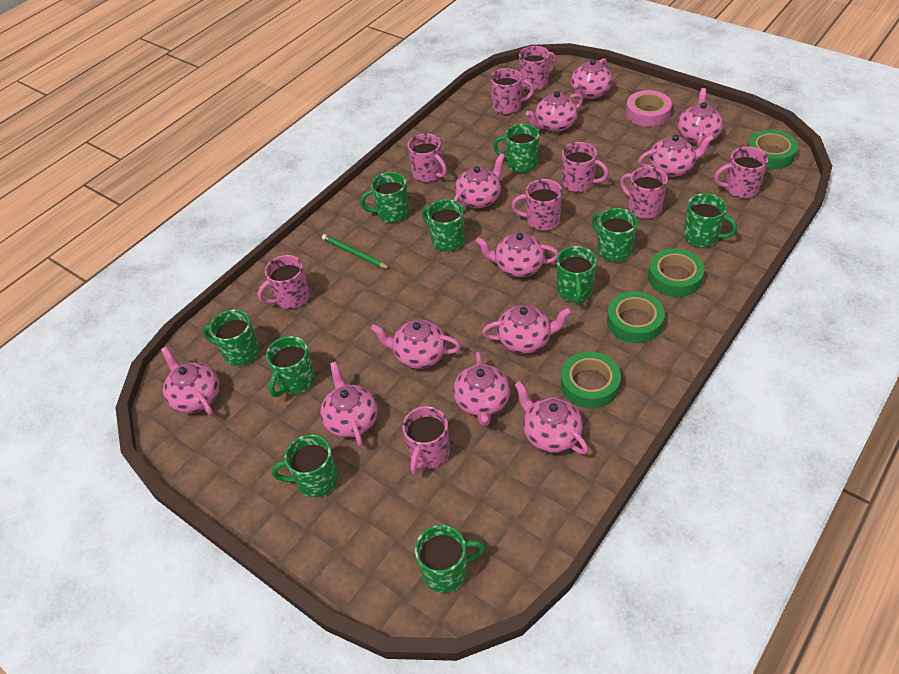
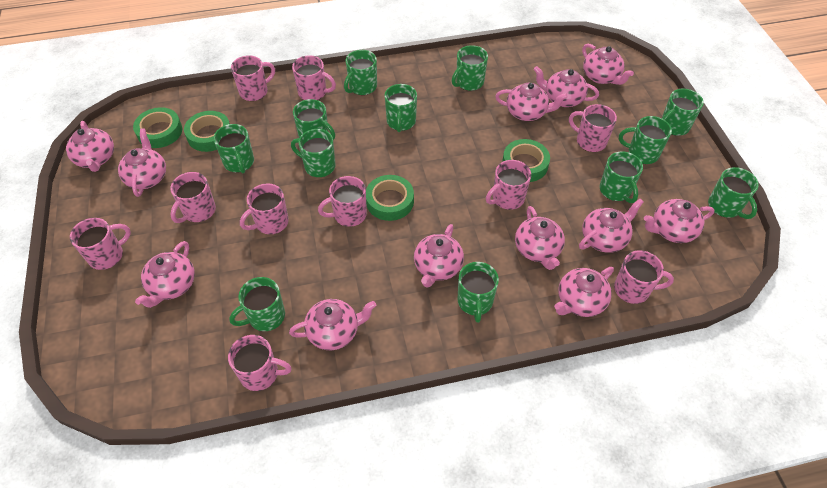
green mug: [203,310,259,366] [266,336,315,397] [272,434,338,497] [360,172,409,223] [415,525,485,593] [422,199,465,252] [493,124,539,173] [557,246,596,304] [592,208,637,262] [683,193,737,247] = 10 -> [213,124,254,173] [229,277,285,331] [291,129,336,177] [293,99,335,140] [344,50,377,95] [385,84,417,132] [452,45,488,91] [457,262,499,323] [600,152,643,203] [619,116,672,164] [662,89,704,136] [708,167,759,219] = 12
green pencil: [322,234,390,269] = 1 -> none = 0
pink mug: [258,255,310,309] [402,406,450,475] [407,133,447,182] [490,68,534,114] [511,179,562,231] [519,46,557,91] [562,142,609,192] [620,167,668,219] [714,146,768,198] = 9 -> [70,218,131,270] [170,172,216,223] [228,335,292,391] [231,55,275,101] [240,183,289,234] [292,55,336,100] [318,176,367,227] [486,160,531,210] [569,104,617,152] [614,250,674,304] = 10
pink tape: [626,90,672,127] = 1 -> none = 0

